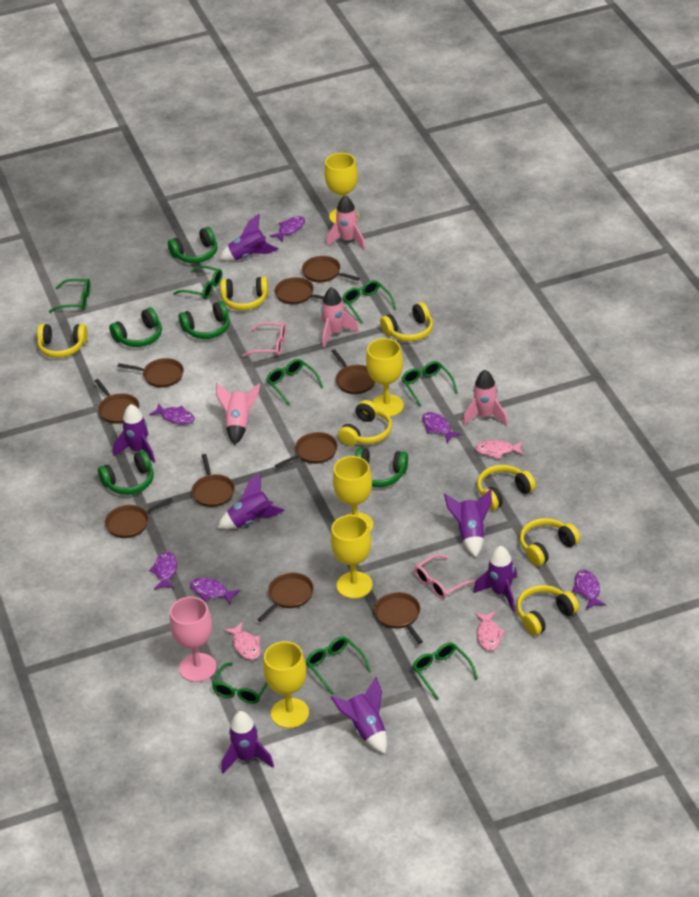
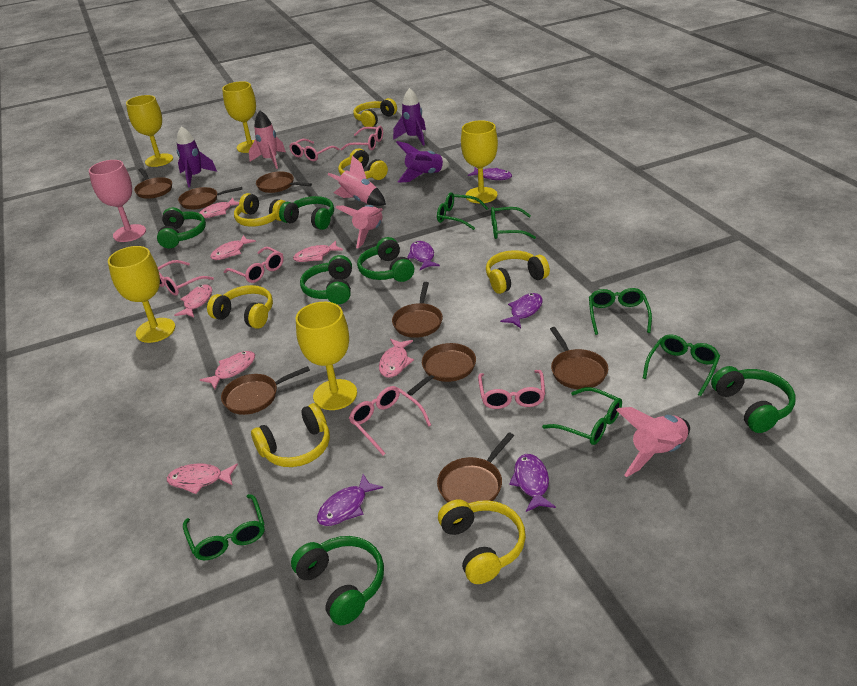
brown pan: [95,379,139,424] [105,498,173,538] [117,358,184,388] [191,454,235,507] [257,573,314,622] [275,277,324,304] [275,432,338,468] [302,256,360,282] [331,349,375,394] [374,592,423,644] = 10 -> [134,168,172,199] [178,187,242,209] [221,366,310,415] [256,171,312,193] [392,282,443,338] [407,343,476,396] [437,433,514,503] [550,327,608,389] = 8
green glasses: [49,279,91,313] [173,265,222,299] [212,662,268,704] [266,359,323,405] [306,637,371,694] [342,280,396,323] [401,361,458,407] [413,642,478,700] = 8 -> [183,494,265,560] [437,192,488,230] [491,207,536,239] [542,387,622,445] [589,288,652,335] [643,334,720,396] = 6
green headphones: [98,451,154,495] [109,308,162,347] [168,227,217,263] [179,301,230,339] [355,448,408,487] = 5 -> [157,207,206,248] [279,196,334,230] [291,536,384,626] [300,255,352,304] [357,237,414,282] [711,366,796,433] = 6
pink fish: [224,622,261,660] [475,440,523,459] [475,611,505,651] = 3 -> [167,463,238,494] [174,284,212,317] [199,198,239,218] [200,351,255,389] [210,235,256,260] [293,241,343,262] [379,339,414,378] = 7
pink glasses: [242,322,286,357] [415,554,476,599] = 2 -> [158,260,214,296] [224,247,284,283] [289,139,339,161] [340,126,383,151] [349,386,431,455] [478,370,545,409] = 6
purple fish: [149,403,195,425] [149,552,177,590] [190,578,240,605] [269,216,305,242] [422,412,462,442] [572,570,606,609] = 6 -> [317,474,383,526] [407,241,440,270] [468,168,512,180] [500,293,543,328] [509,454,556,512] = 5
purple rocket: [113,404,155,463] [218,473,285,530] [219,214,279,261] [222,711,274,773] [330,677,387,754] [444,489,492,558] [474,546,517,612] = 7 -> [177,126,217,187] [393,88,426,146] [396,141,450,183] = 3

